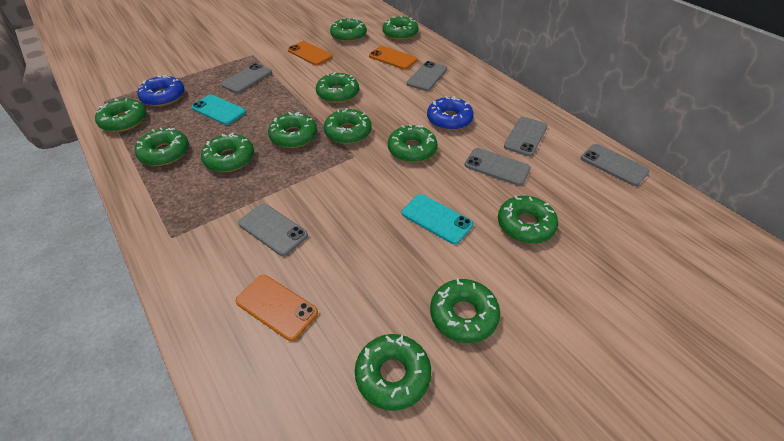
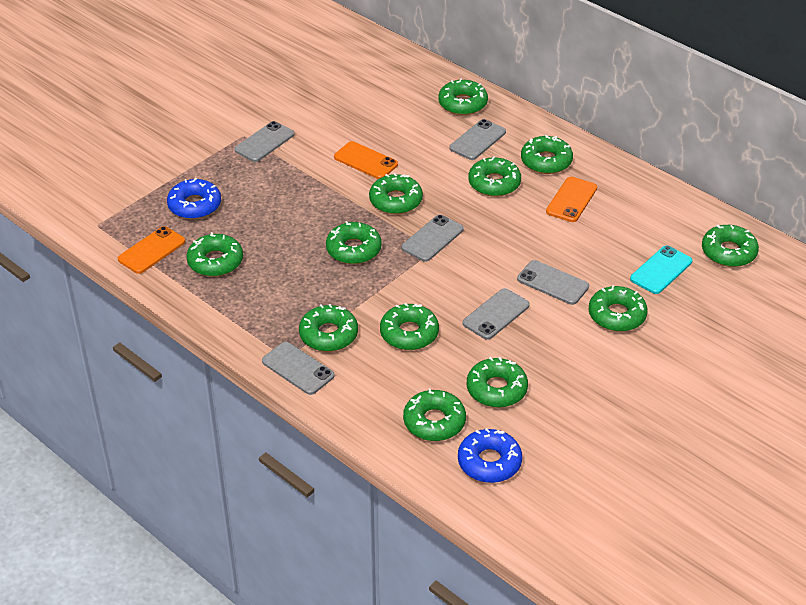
turquoise phone: [191,95,246,125] [402,194,473,244] = 2 -> [630,246,692,294] = 1

